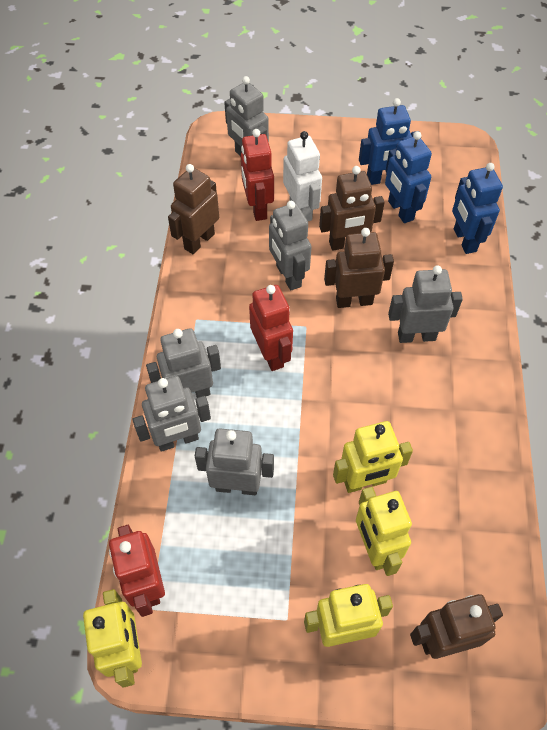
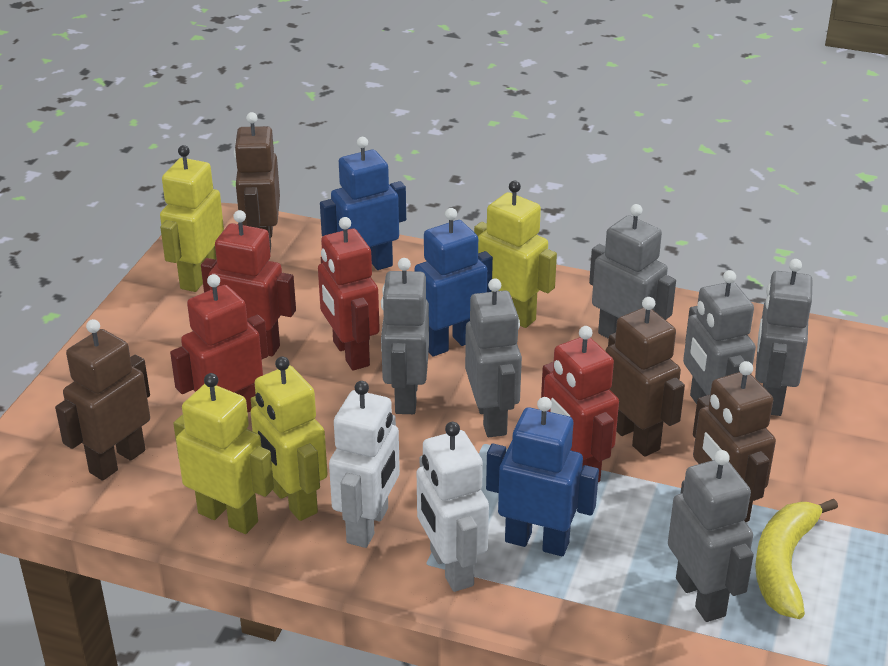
red robot: [109,525,165,617] [241,129,274,221] [249,285,293,371] = 3 -> [170,274,268,413] [201,210,296,356] [318,217,380,370] [541,326,619,482] = 4
white robot: [283,131,322,221] = 1 -> [329,381,400,548] [417,422,489,592] = 2
yellow banana: none = 0 -> [755,499,838,619] = 1

